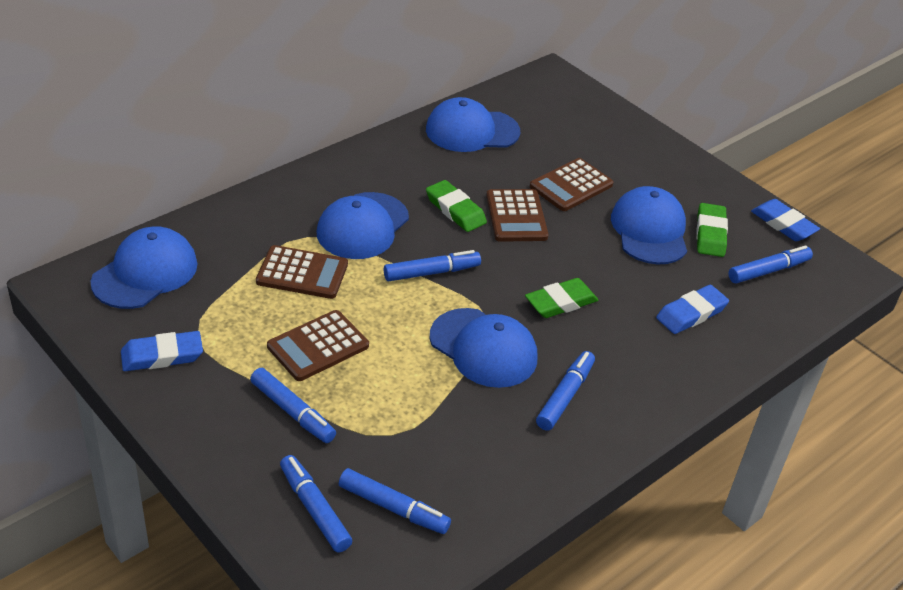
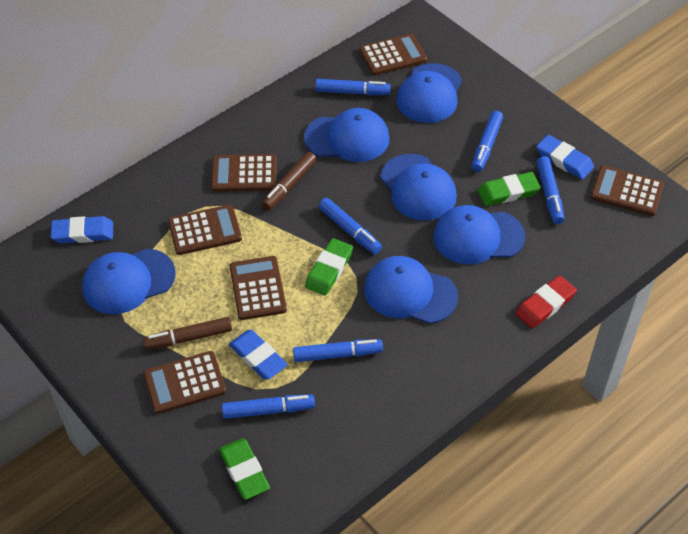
blue cap: [91,226,197,309] [316,192,409,259] [426,97,520,152] [429,308,537,388] [611,186,687,264] = 5 -> [82,249,176,314] [304,108,390,162] [364,256,458,324] [380,154,457,221] [396,63,462,123] [433,205,525,265] = 6
brown calculator: [256,245,348,299] [267,310,369,381] [486,189,549,242] [530,158,614,211] = 4 -> [143,351,226,414] [168,205,242,255] [211,154,277,192] [230,256,287,320] [359,33,427,76] [591,165,664,216] = 6
brown marker: none = 0 -> [143,317,232,350] [261,152,317,210] = 2
red eraser: none = 0 -> [515,275,577,329] = 1

